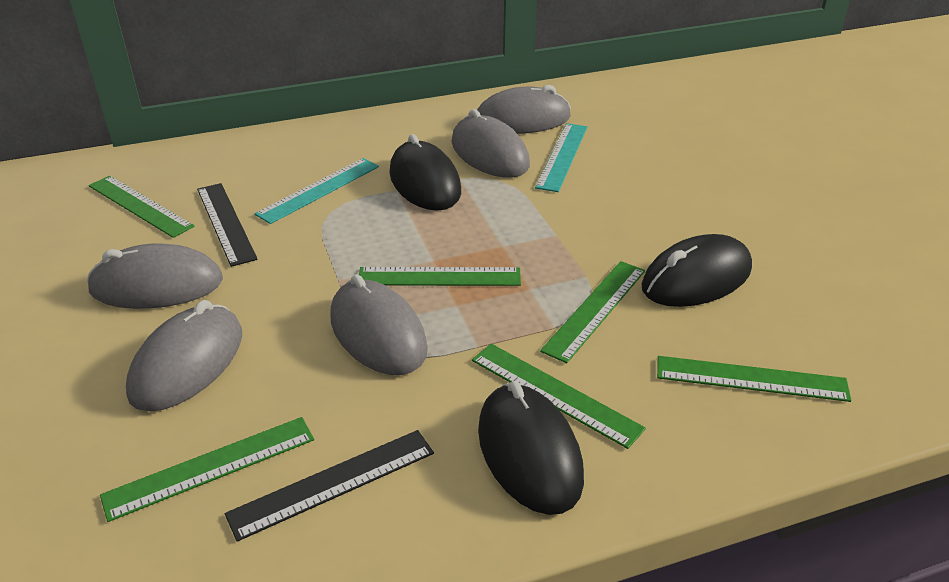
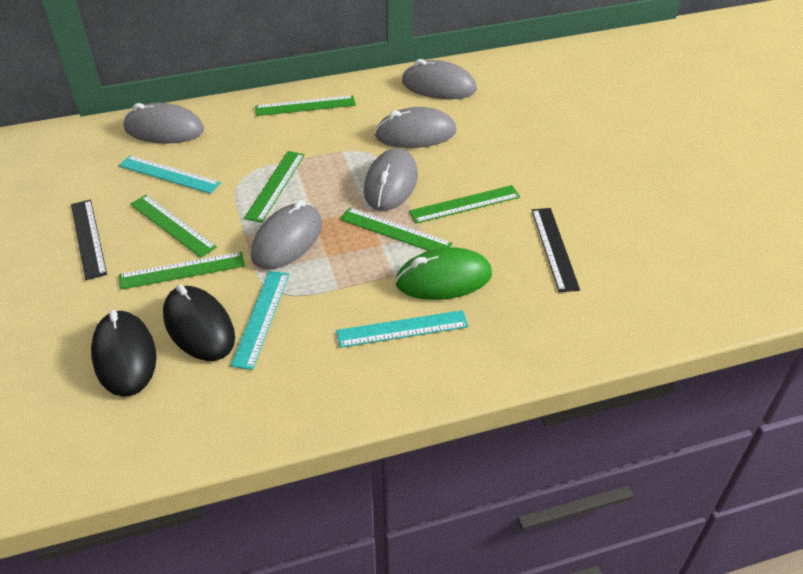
black mouse: [389,134,461,211] [478,381,584,515] [641,234,752,307] = 3 -> [91,310,156,397] [163,284,235,361] = 2
green mouse: none = 0 -> [395,247,492,300] = 1
turquoise ruler: [255,158,379,224] [535,123,587,192] = 2 -> [119,155,221,194] [231,271,289,370] [336,310,469,348] = 3

